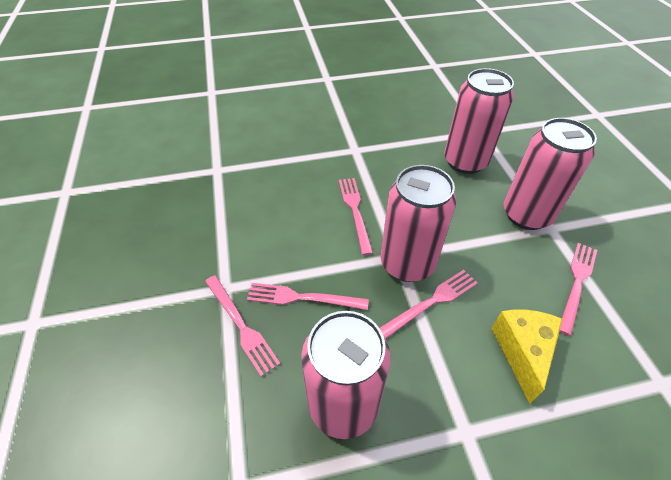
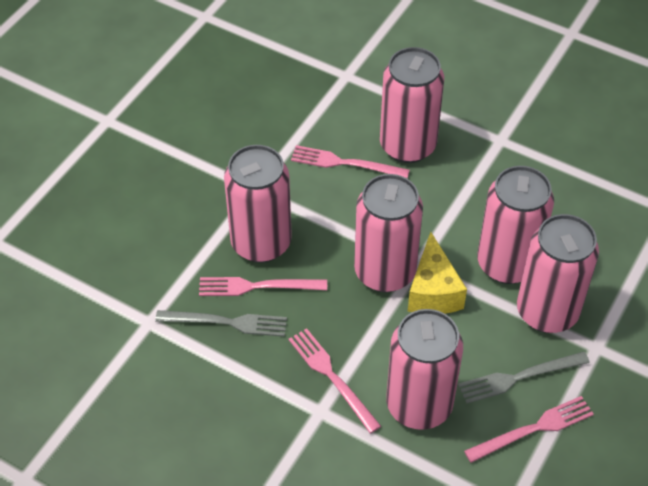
grey fork: none = 0 -> [155,310,287,337] [458,352,590,403] = 2
pink can: [301,311,391,439] [381,165,456,282] [444,68,514,174] [504,118,597,230] = 4 -> [224,145,292,263] [354,174,423,292] [380,47,444,163] [386,309,463,430] [477,166,554,284] [517,214,599,333] = 6
pink fork: [205,275,280,377] [247,283,369,310] [339,178,373,255] [380,270,478,339] [559,243,597,336] = 5 -> [199,277,327,296] [289,328,381,433] [291,145,410,178] [464,396,594,463] = 4

